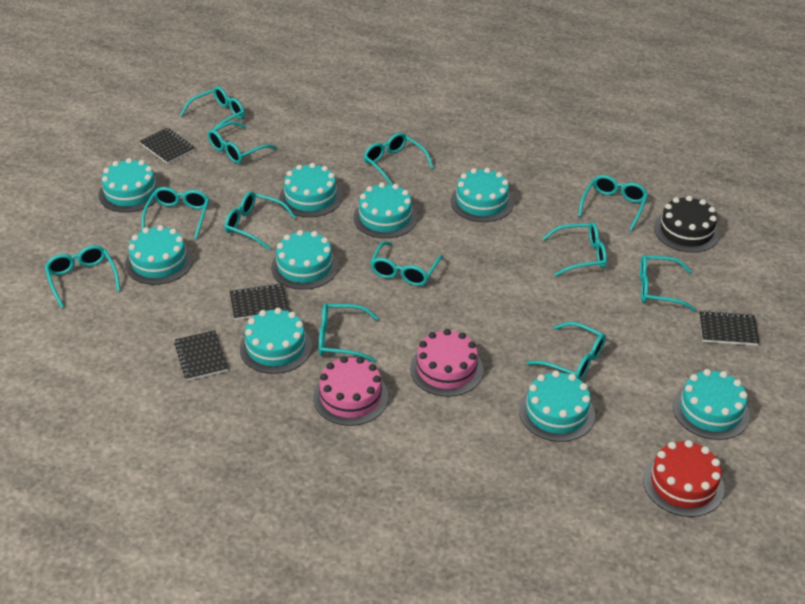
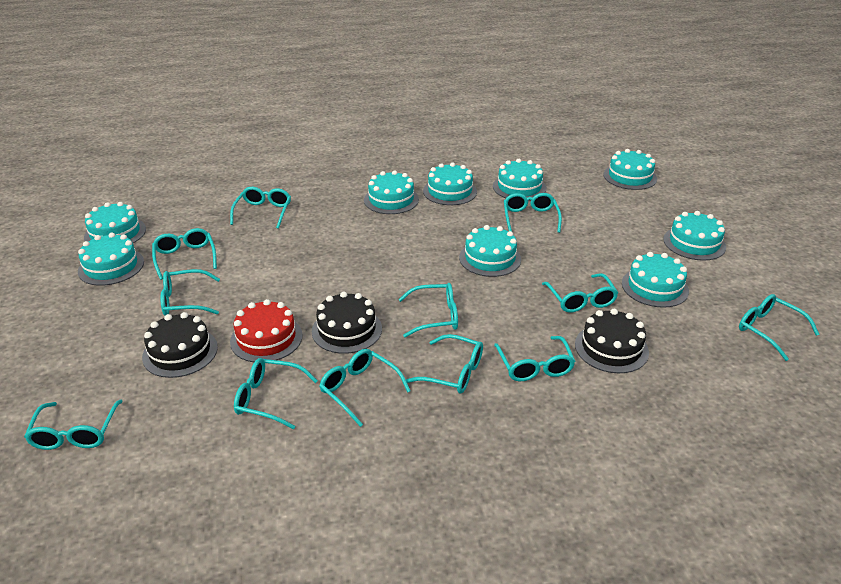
black cake: [654,196,720,253] = 1 -> [142,312,218,378] [312,292,382,354] [575,309,649,373] = 3
black notebook: [139,128,195,164] [174,330,228,381] [229,283,289,320] [699,311,759,346] = 4 -> none = 0
pink cake: [313,356,388,426] [410,329,483,397] = 2 -> none = 0

